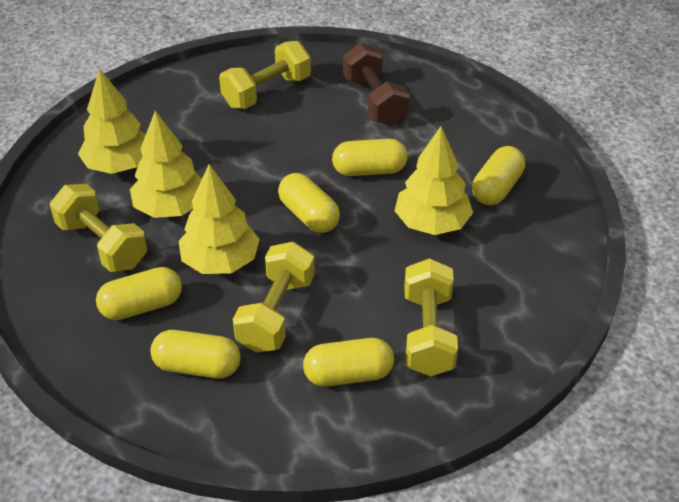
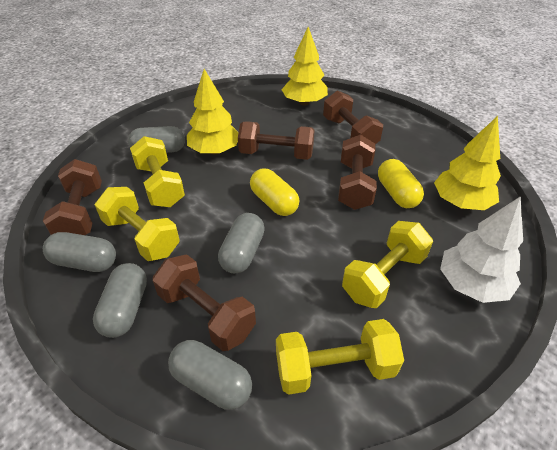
brown dumbbell: [343,43,410,125] = 1 -> [43,159,102,235] [152,254,256,351] [238,121,315,160] [323,91,383,144] [338,135,377,210] = 5
grey capsule: none = 0 -> [43,232,116,272] [93,263,147,338] [128,126,185,153] [168,340,252,410] [218,213,265,273] = 5
white tree: none = 0 -> [440,196,523,303] = 1
yellow capsule: [96,267,182,320] [150,330,241,379] [278,173,340,233] [303,338,394,387] [332,139,407,176] [472,146,525,205] = 6 -> [250,168,299,216] [378,159,424,208] = 2
yellow tree: [78,68,146,174] [130,111,202,218] [179,164,260,274] [394,126,473,235] = 4 -> [187,69,238,154] [281,27,328,105] [434,116,501,210] = 3

